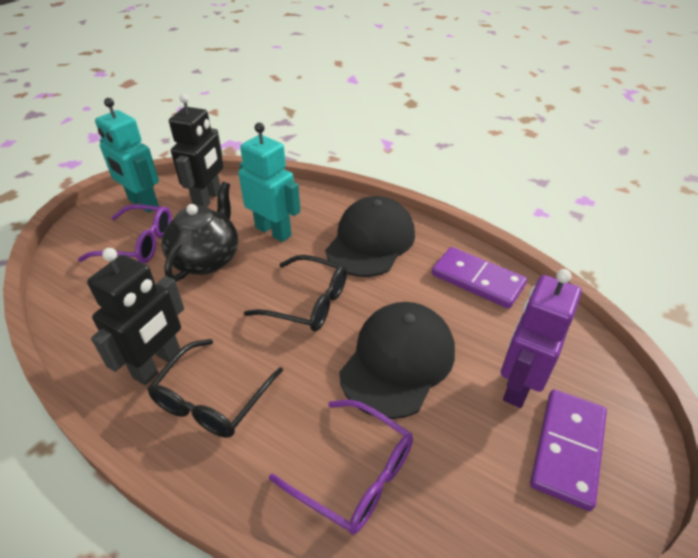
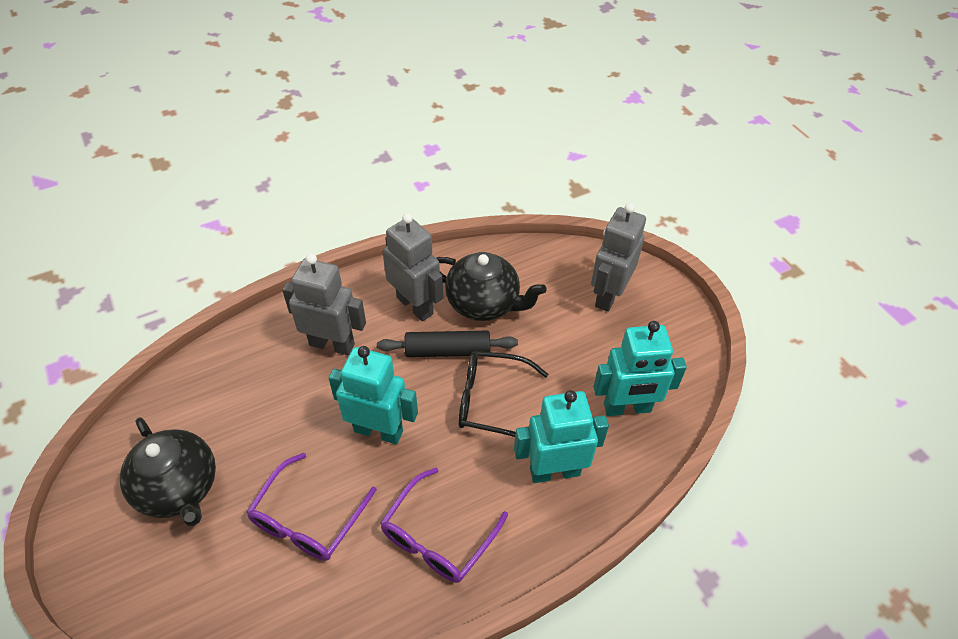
black cap: [326,196,415,277] [339,302,455,419] = 2 -> none = 0
black glasses: [147,339,283,438] [244,255,347,332] = 2 -> [458,351,548,437] = 1
black robot: [87,248,184,385] [169,94,224,207] = 2 -> none = 0
black rolling pin: none = 0 -> [377,331,518,357] = 1
black teapot: [161,182,238,282] = 1 -> [120,417,216,526] [436,252,546,321] = 2
grey robot: none = 0 -> [282,254,366,356] [382,213,444,321] [591,203,646,312] = 3
purple domino: [432,247,527,309] [530,389,607,511] = 2 -> none = 0
purple robot: [501,269,582,408] = 1 -> none = 0
turquoise robot: [95,98,159,213] [238,123,301,242] = 2 -> [329,346,418,444] [514,390,609,483] [593,321,687,416] = 3

